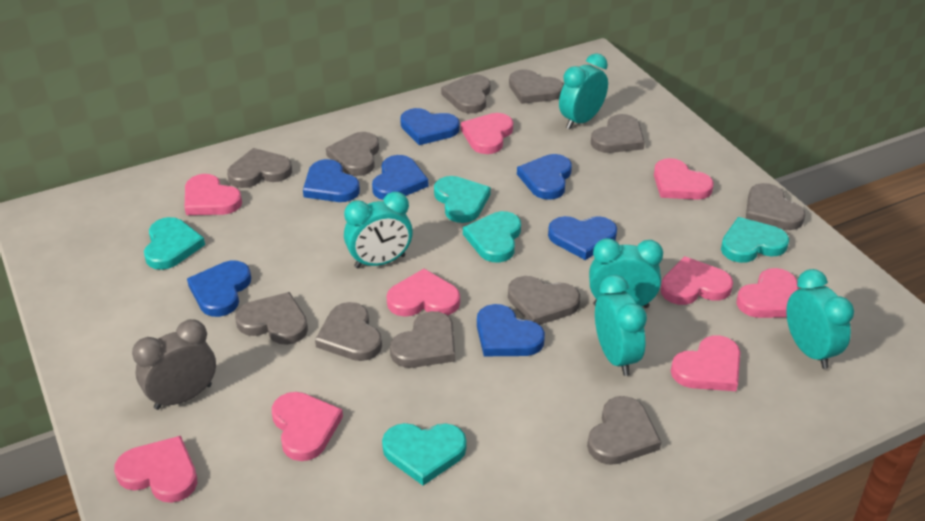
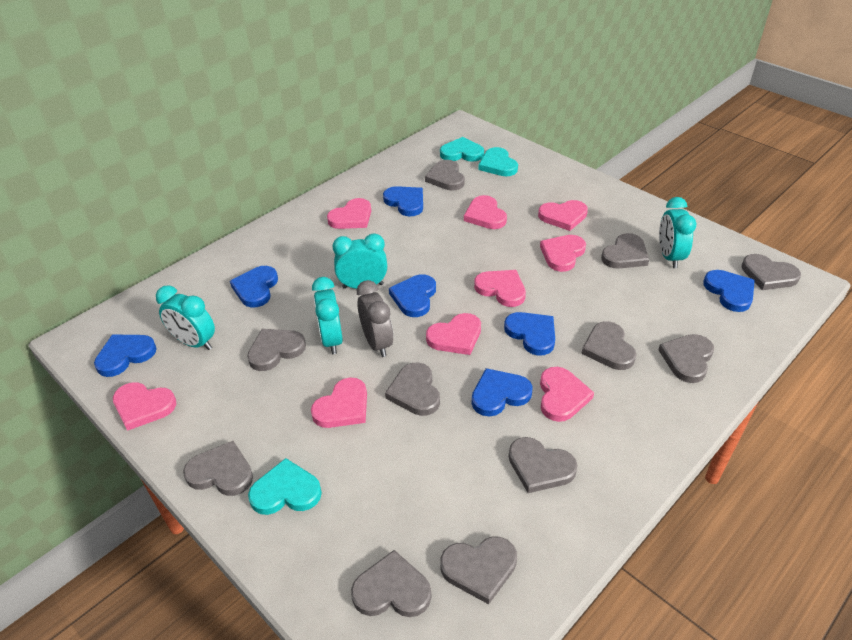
turquoise clock: [344,192,413,268] [559,53,608,129] [589,238,663,308] [595,275,647,376] [786,269,854,369] = 5 -> [156,285,215,350] [312,277,343,354] [333,233,387,289] [659,197,696,268] = 4
turquoise heart: [144,217,205,270] [382,423,467,485] [434,176,491,223] [463,211,521,263] [721,217,789,263] = 5 -> [248,458,322,515] [440,137,484,162] [479,147,518,176] = 3

